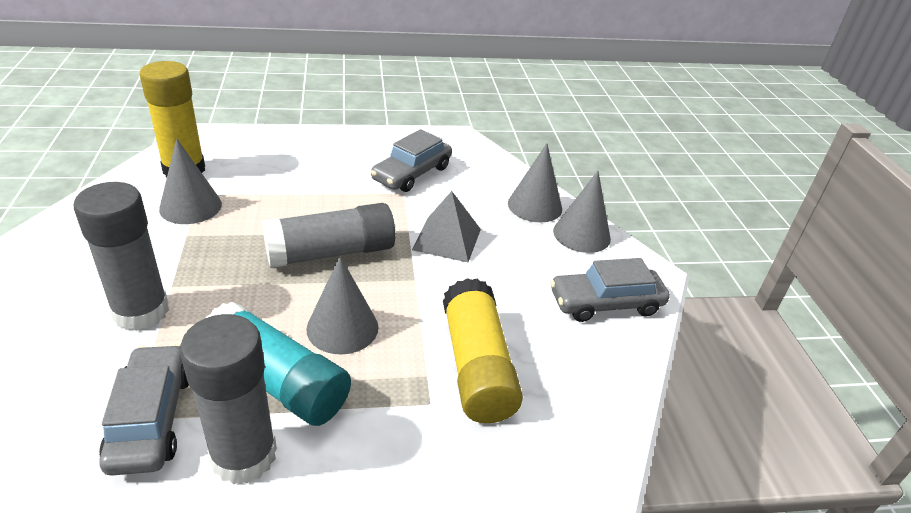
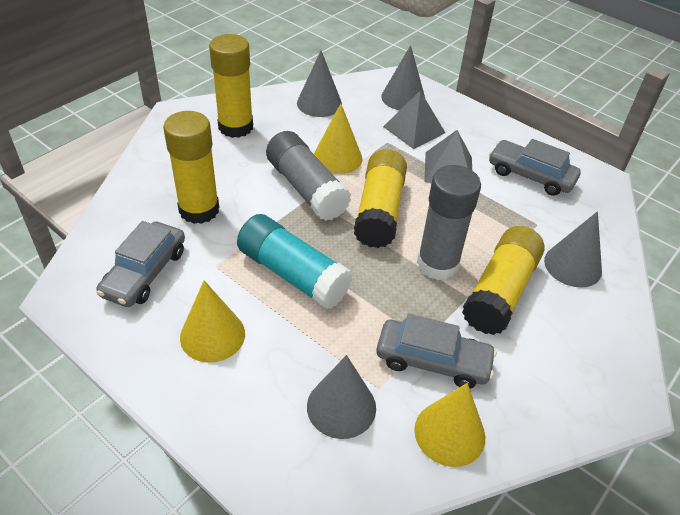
grey glue stick: [74,182,169,331] [180,314,277,484] [262,203,395,268] = 3 -> [266,131,351,221] [417,165,481,280] = 2
grey pyramid: [412,191,481,262] = 1 -> [383,91,445,149] [424,130,472,183] = 2
yellow cone: none = 0 -> [180,280,245,363] [314,103,363,174] [414,383,485,467] = 3
yellow glue stick: [140,61,205,177] [443,278,523,423] = 2 -> [163,111,219,224] [209,34,253,138] [354,149,407,248] [462,226,545,335] = 4

